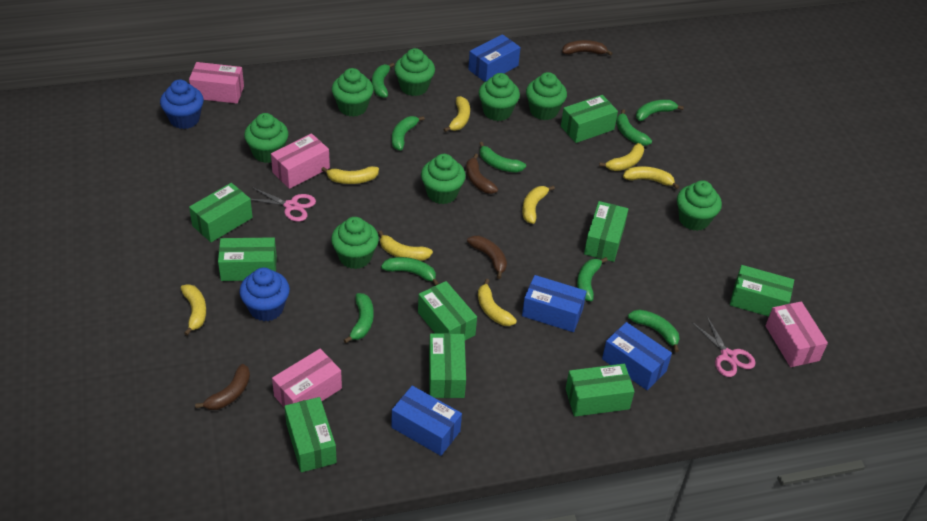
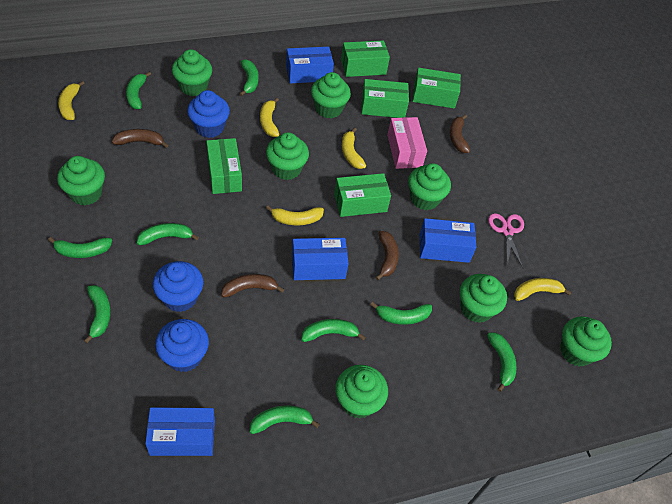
blue cupcake: [160,80,204,129] [239,268,290,321] = 2 -> [152,261,203,312] [155,319,209,372] [187,90,230,138] = 3
green box: [189,183,253,242] [218,237,277,281] [284,397,337,472] [418,281,477,340] [429,333,466,398] [561,95,618,143] [566,364,635,417] [584,201,628,262] [730,265,794,316] = 9 -> [206,138,242,194] [334,173,391,217] [341,41,390,77] [361,79,409,118] [413,68,461,108] = 5
pink box: [189,62,244,104] [271,133,330,189] [272,349,342,408] [765,302,828,367] = 4 -> [387,117,427,169] = 1
pink scissors: [251,187,316,222] [692,317,755,377] = 2 -> [488,213,524,268] = 1
yellow banana: [181,284,206,335] [321,166,379,184] [378,231,433,261] [443,96,470,132] [478,279,517,326] [522,185,555,224] [599,143,644,171] [623,166,679,189] = 8 -> [58,81,85,120] [260,98,279,137] [266,206,324,225] [342,127,366,169] [514,278,572,301] = 5

